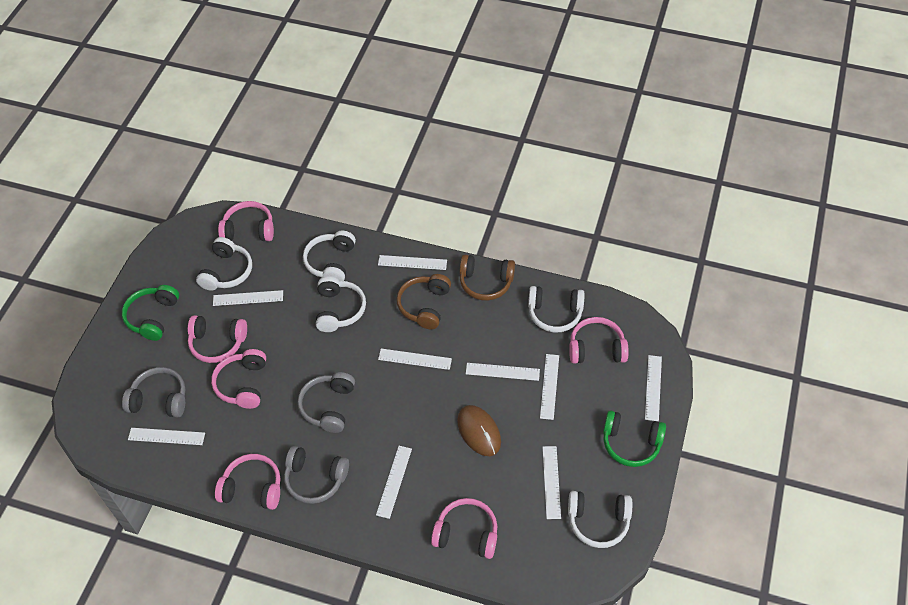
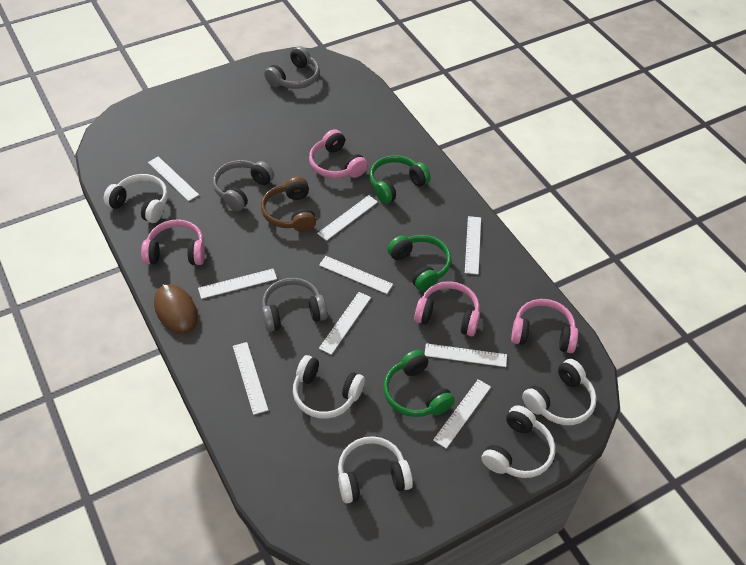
brown headphones: [397,274,451,329] [460,255,515,300] = 2 -> [261,177,316,232] = 1
green headphones: [122,285,179,341] [603,410,666,467] = 2 -> [369,155,431,204] [383,350,455,417] [387,235,451,292] = 3
pink headphones: [188,315,247,363] [211,349,266,409] [215,454,280,510] [218,201,274,241] [431,498,497,559] [569,317,629,364] = 6 -> [141,219,205,265] [309,129,368,178] [414,281,480,336] [511,299,578,353] = 4

